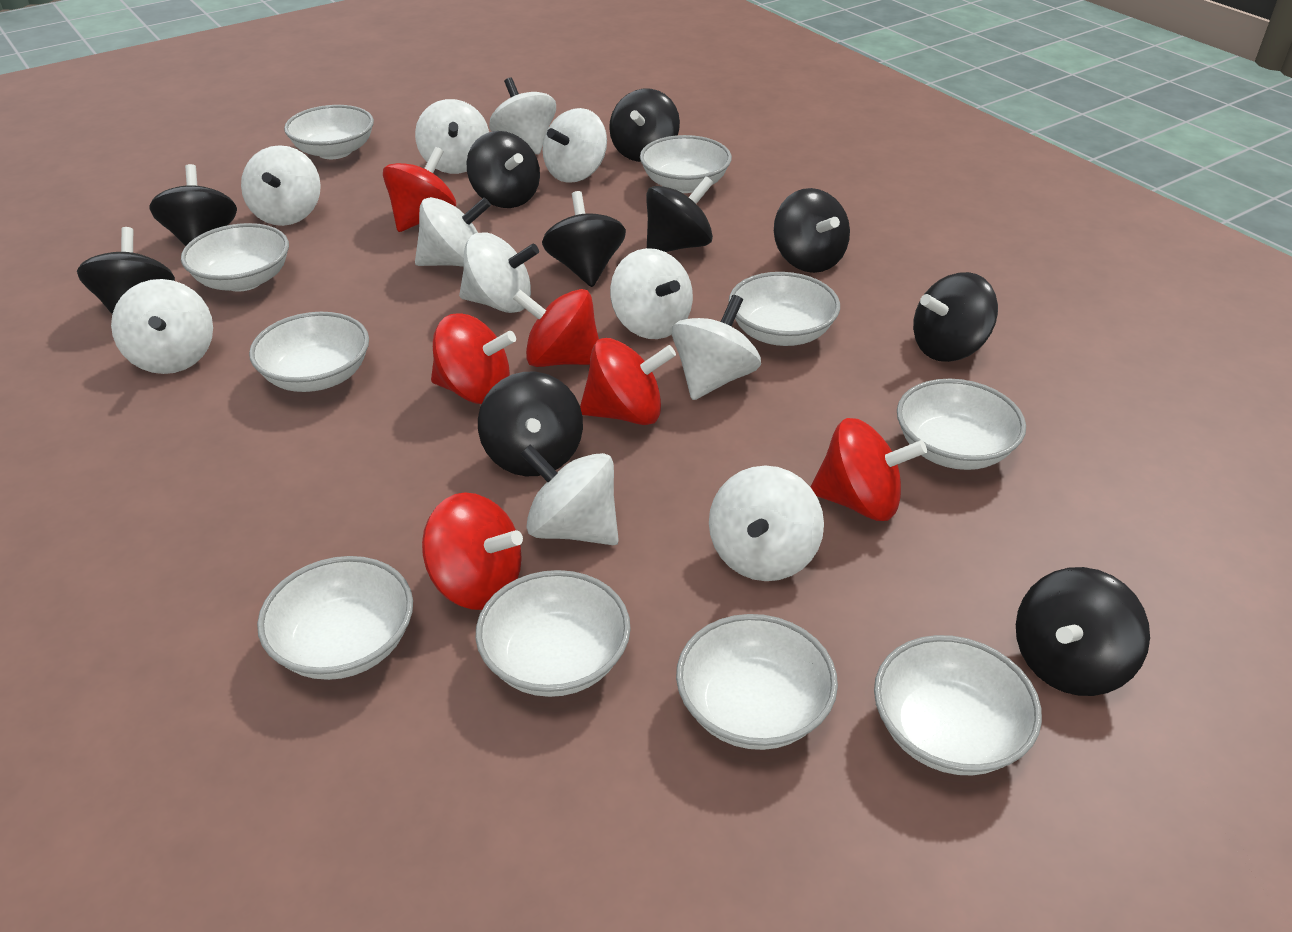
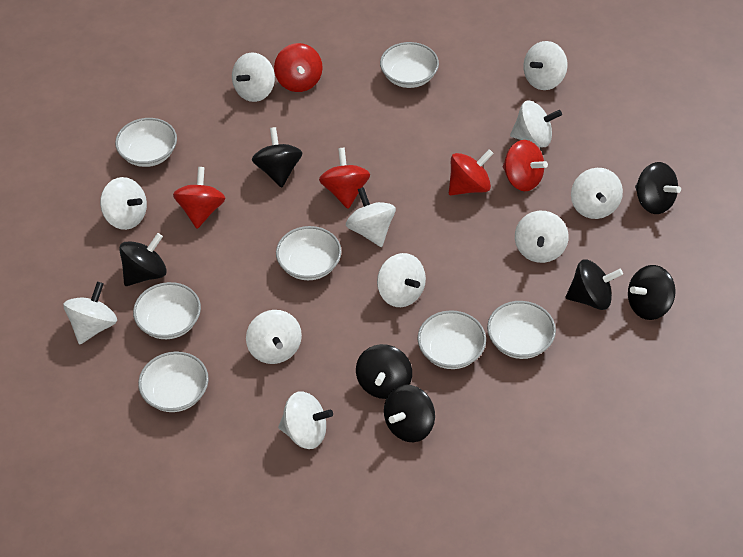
black spinning top: [77,227,175,314] [149,164,237,246] [466,131,540,208] [478,372,583,476] [542,191,626,287] [609,89,680,162] [646,176,714,252] [774,188,850,273] [913,272,998,362] [1016,567,1150,696] = 10 -> [119,233,167,286] [252,127,302,188] [356,344,412,399] [384,384,435,442] [566,259,623,310] [628,265,676,320] [635,162,681,214] = 7
red spinning top: [383,147,456,232] [422,492,523,610] [431,313,516,404] [513,289,599,367] [580,338,676,425] [811,418,927,521] = 6 -> [173,167,226,229] [274,43,322,92] [319,148,370,209] [449,149,494,195] [503,140,548,191] = 5
white bowl: [181,223,289,292] [249,312,369,392] [257,556,413,680] [284,105,374,159] [475,570,631,697] [640,135,732,193] [676,614,838,750] [729,272,840,346] [874,635,1042,776] [897,379,1026,470] = 10 -> [115,118,177,167] [133,282,201,339] [138,351,209,412] [276,226,341,280] [380,42,439,88] [418,310,486,369] [487,301,556,359] = 7

